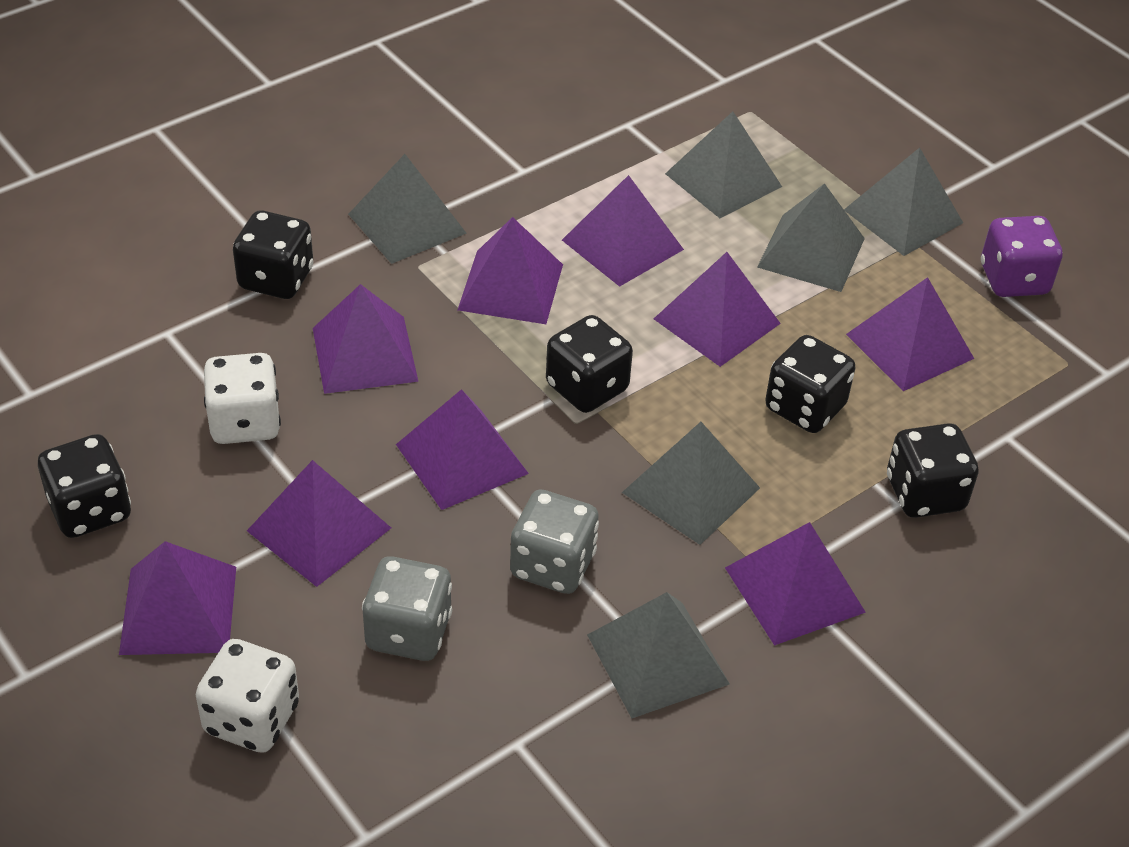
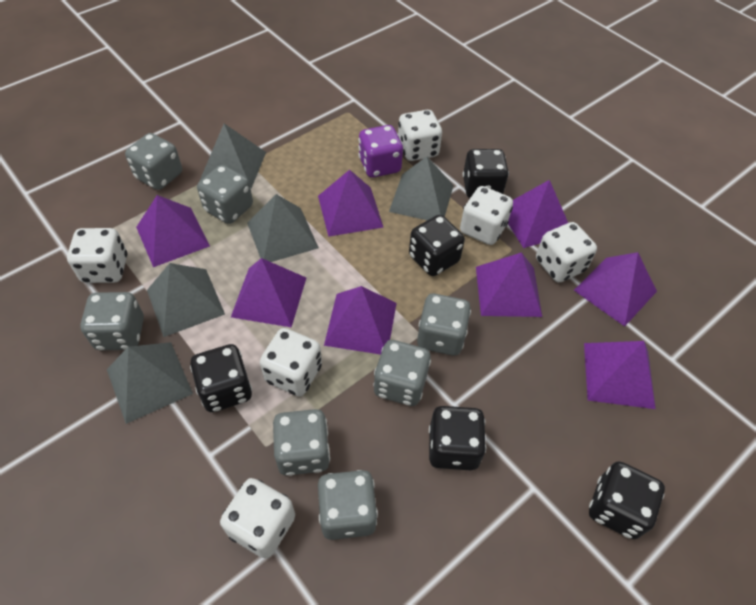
grey dice: [362,556,452,661] [510,489,599,594] = 2 -> [80,292,144,350] [125,133,182,190] [197,165,253,224] [273,409,330,476] [318,470,378,540] [373,340,431,406] [417,294,471,356] = 7
grey pyramid: [348,154,467,264] [587,592,730,718] [622,422,760,545] [665,111,782,218] [757,183,865,292] [844,148,963,256] = 6 -> [107,342,193,424] [147,263,225,337] [200,124,266,189] [247,194,319,262] [389,157,454,220] = 5
purple pyramid: [119,541,236,655] [247,460,391,587] [313,284,419,394] [396,389,529,510] [458,217,563,324] [562,175,684,287] [654,252,781,367] [725,522,866,646] [846,277,974,391] = 9 -> [136,195,210,267] [231,258,306,328] [318,170,383,237] [324,286,397,355] [476,252,542,317] [508,180,568,248] [574,252,657,327] [584,341,656,409] = 8
white dice: [196,639,299,753] [204,353,281,444] = 2 -> [67,228,127,283] [220,478,295,559] [260,328,322,396] [398,110,442,161] [460,186,513,245] [536,222,597,282] = 6

